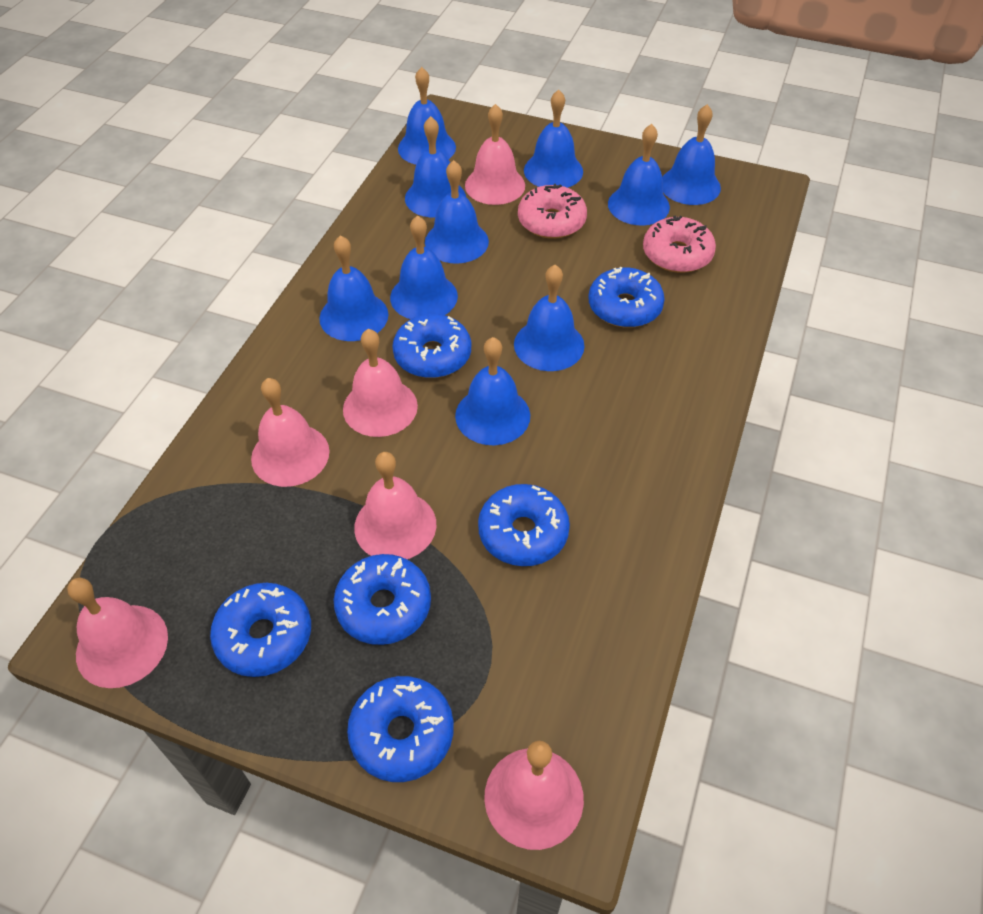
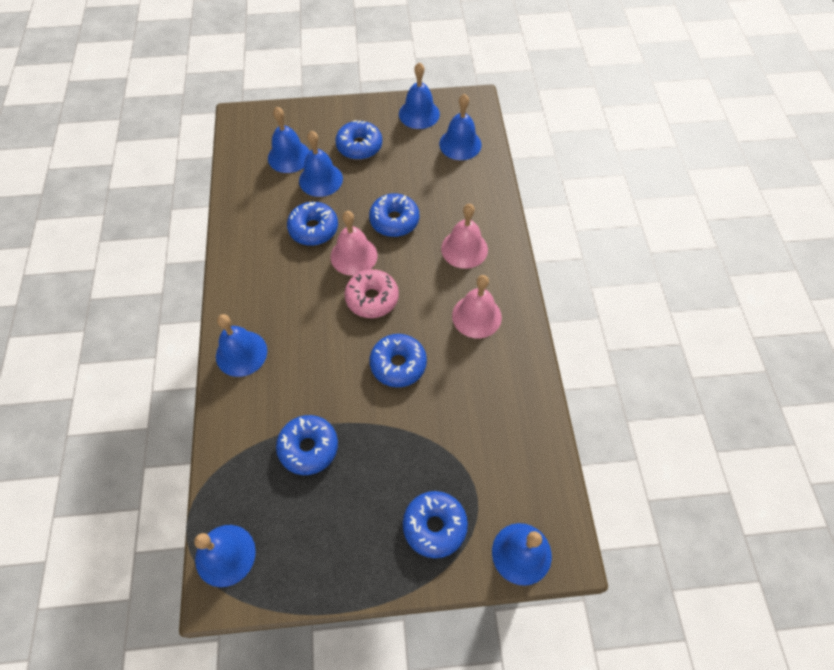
blue bell: [319,235,388,341] [390,215,458,319] [398,67,456,165] [405,116,466,218] [425,160,489,264] [455,337,530,445] [514,265,585,371] [524,90,583,188] [608,124,670,226] [662,104,721,205] = 10 -> [194,525,256,587] [216,314,267,377] [268,107,310,173] [299,131,343,197] [399,62,440,129] [439,94,482,160] [492,523,552,586] = 7
pink bell: [67,578,168,688] [251,378,329,487] [343,329,418,437] [354,452,436,559] [465,104,525,205] [484,741,584,850] = 6 -> [331,211,378,276] [441,204,488,269] [452,275,502,338] = 3
pink donut: [518,184,587,239] [643,216,716,273] = 2 -> [344,269,399,318] = 1

